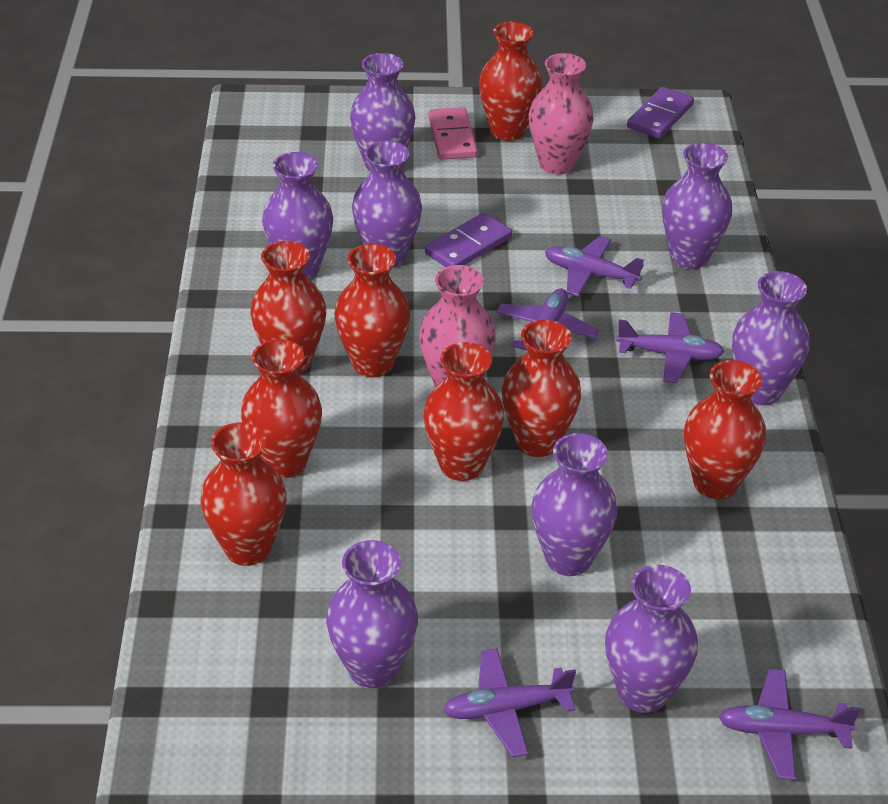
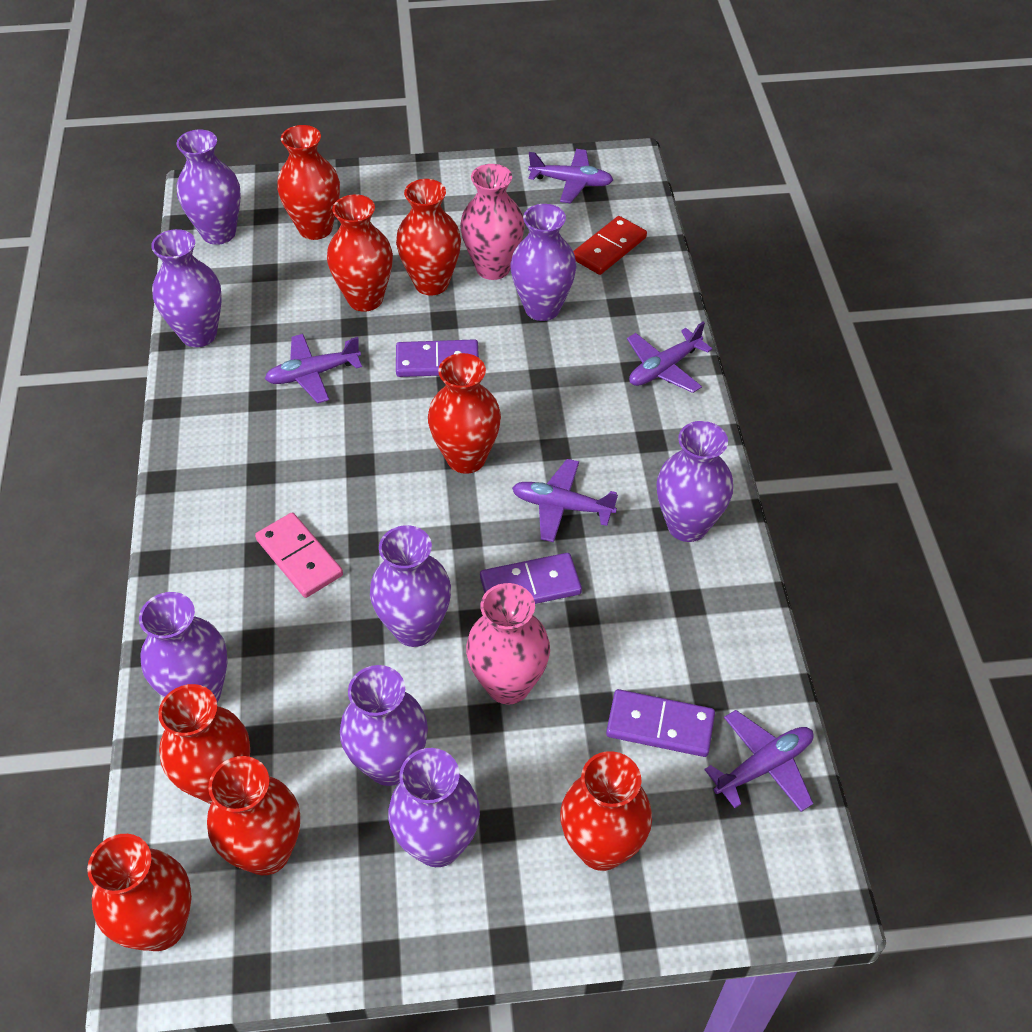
purple domino: [425,213,512,267] [627,87,694,139] = 2 -> [396,339,479,377] [480,553,582,604] [606,689,715,757] = 3
red domino: none = 0 -> [573,216,647,275] = 1

